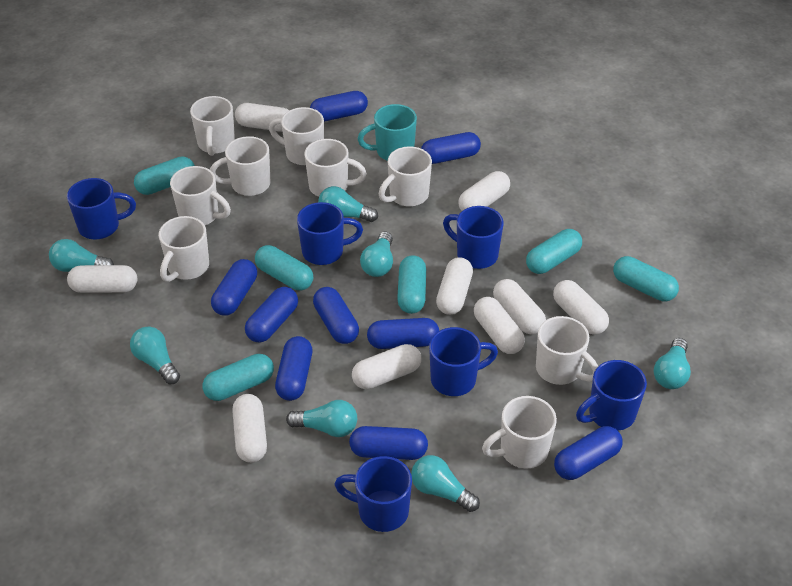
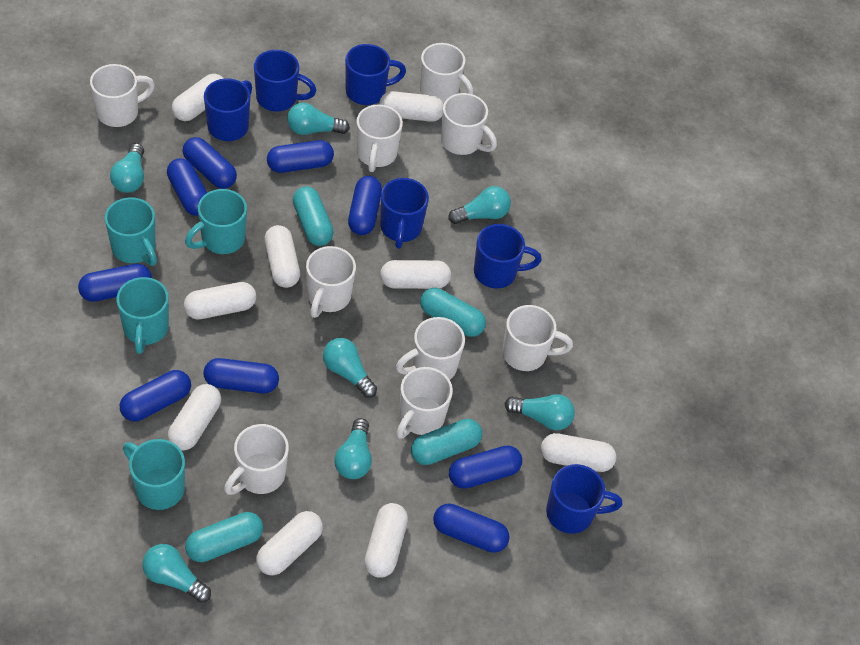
turquoise capsule: [134,156,195,195] [202,354,274,401] [255,245,313,290] [397,255,426,314] [526,229,582,274] [613,256,679,301] = 6 -> [185,512,263,562] [293,186,334,246] [411,419,482,465] [420,288,486,337] = 4
turquoise mug: [358,104,417,161] = 1 -> [105,197,157,266] [116,277,169,354] [123,439,185,510] [185,189,247,254] = 4

